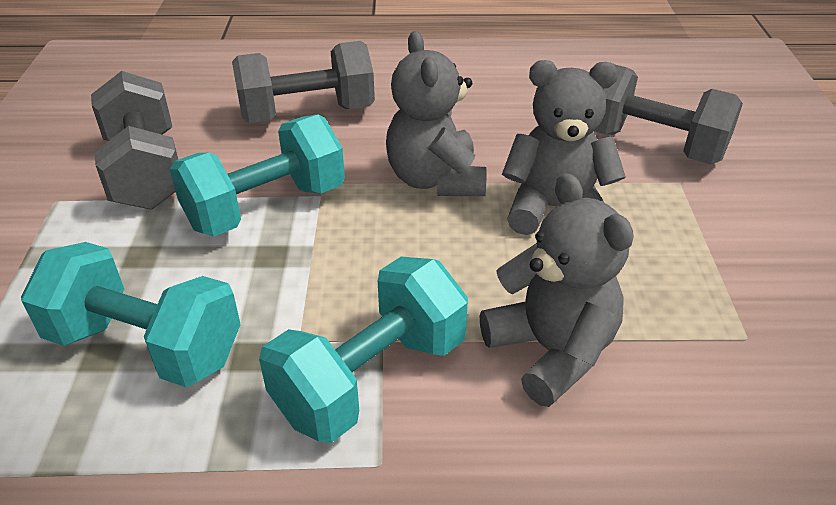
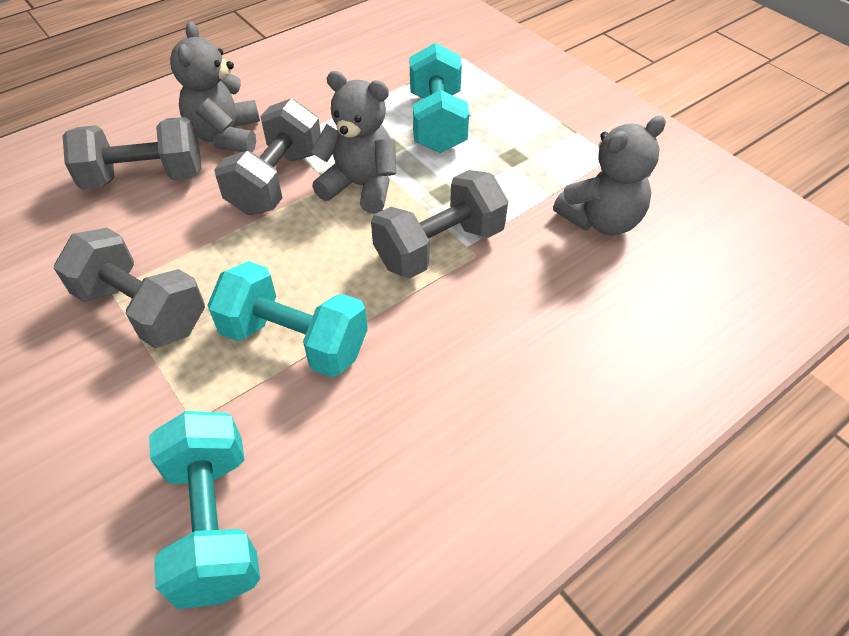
grey dumbbell: [91,71,178,210] [232,41,375,123] [594,64,743,164] = 3 -> [53,228,205,348] [63,117,201,190] [214,99,321,215] [371,170,508,279] = 4

